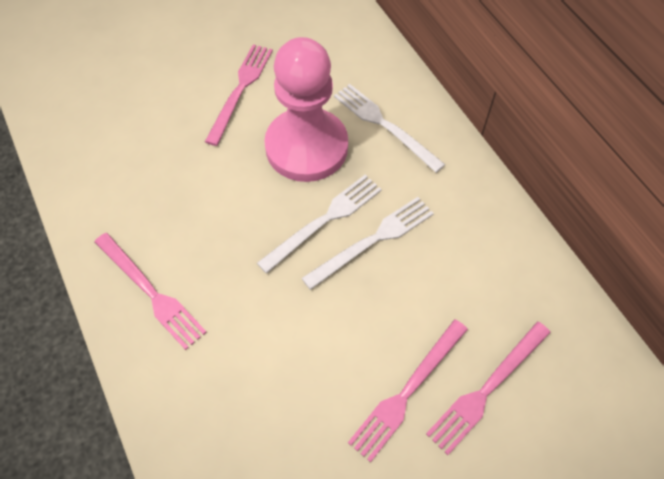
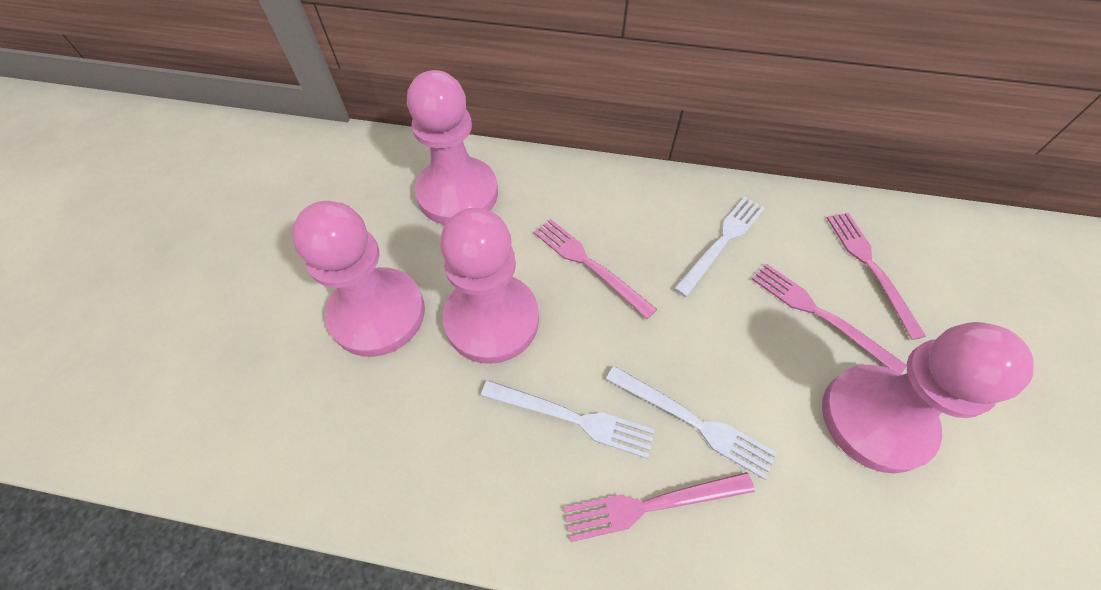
pink pawn: [264,37,348,182] = 1 -> [292,201,425,357] [407,70,498,225] [440,208,539,364] [822,322,1034,473] = 4

